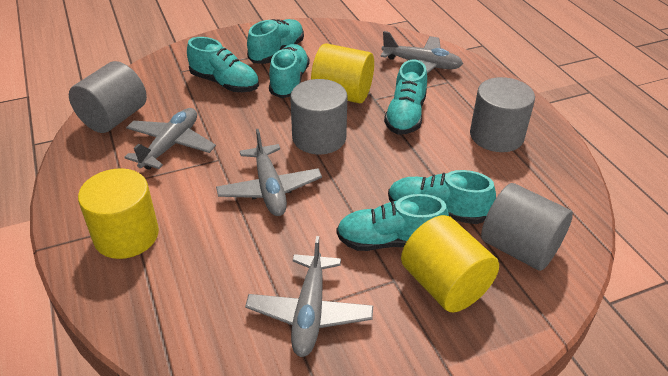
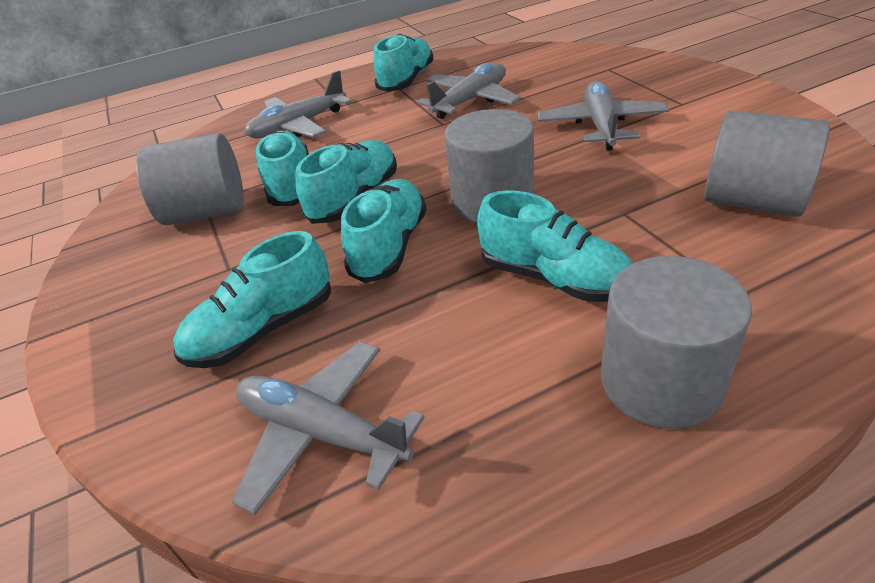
yellow cylinder: [78,168,159,259] [311,43,374,104] [401,215,499,312] = 3 -> none = 0

